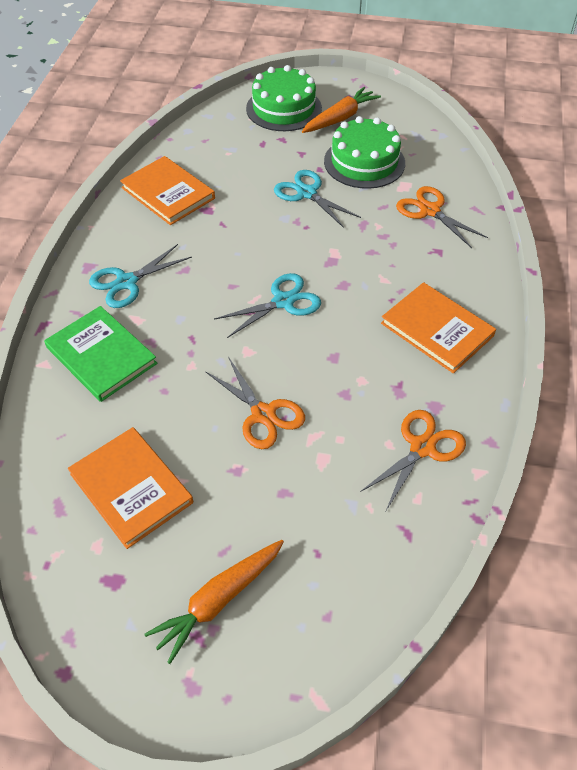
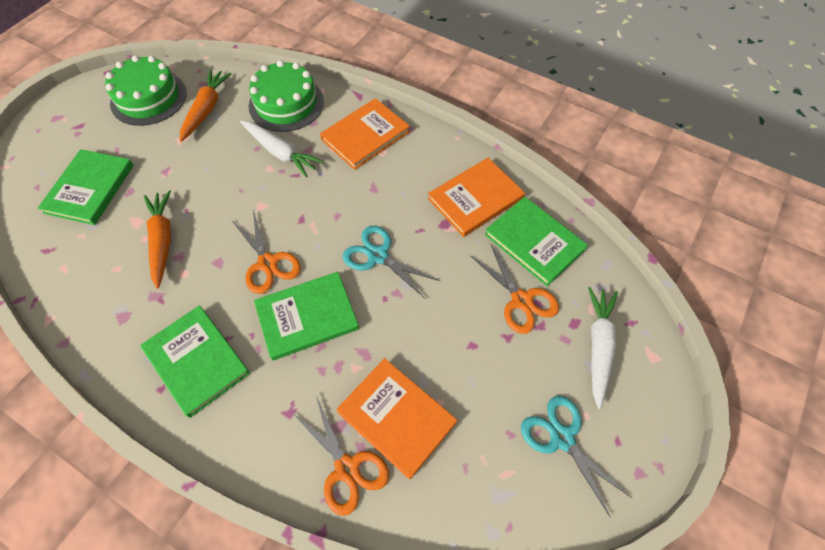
green book: [44,306,157,402] = 1 -> [38,149,134,225] [140,305,250,418] [254,272,359,360] [485,197,588,286] = 4
turquoise scissors: [89,244,192,308] [214,273,321,338] [274,170,361,228] = 3 -> [342,226,440,298] [521,396,632,518] = 2
white carrot: none = 0 -> [240,120,323,177] [588,287,618,409] = 2

